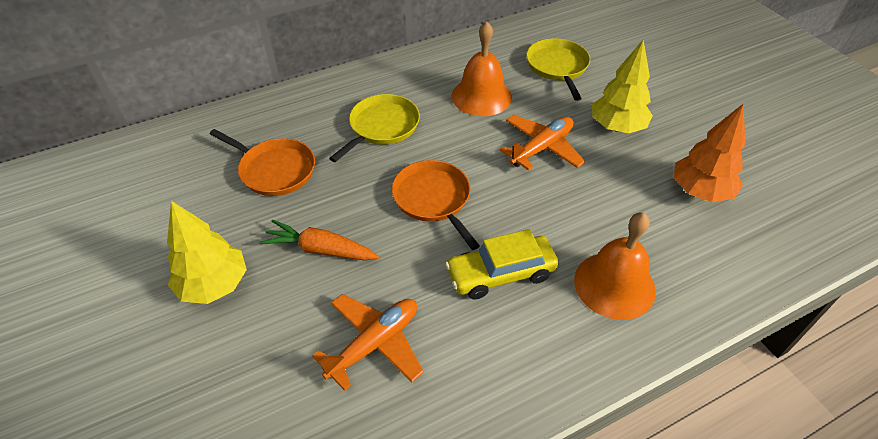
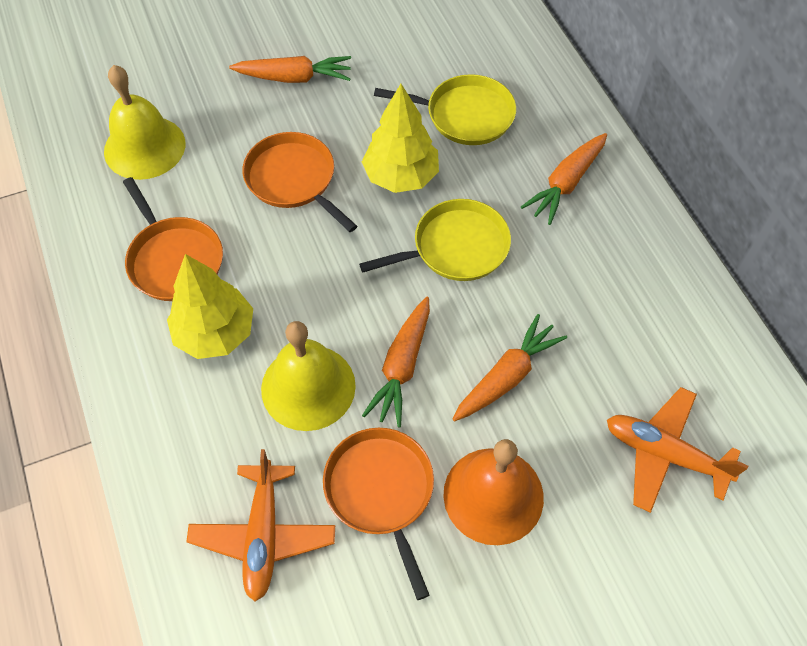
orange bell: [451,21,512,116] [574,212,656,320] = 2 -> [443,439,544,545] = 1
orange carrot: [259,220,379,260] = 1 -> [229,56,351,83] [362,297,430,428] [453,314,567,422] [521,133,607,225] = 4
orange pan: [210,129,315,196] [392,160,480,250] = 2 -> [123,177,223,301] [242,132,357,232] [323,428,434,600] = 3
orange tree: [674,103,745,202] = 1 -> none = 0
yellow bell: none = 0 -> [104,65,185,180] [261,321,356,431] = 2
yellow car: [445,229,559,299] = 1 -> none = 0

